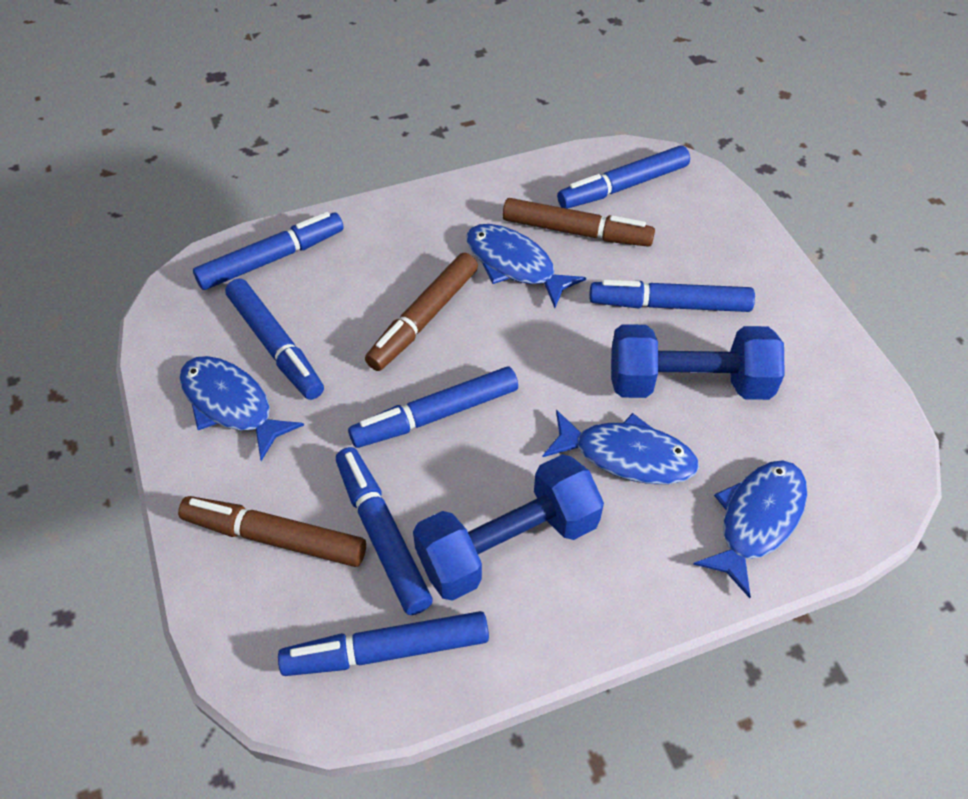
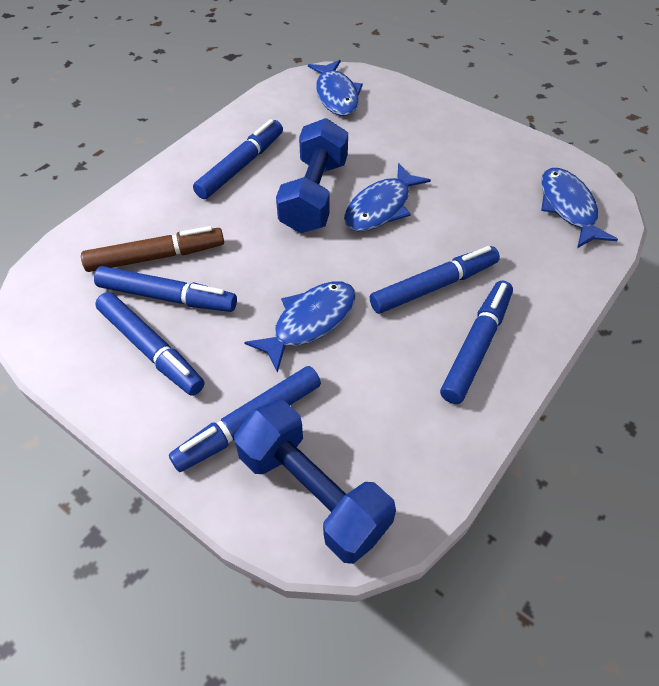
blue marker: [193,212,344,290] [225,279,324,400] [278,611,489,676] [336,447,433,615] [348,366,518,448] [557,146,690,209] [589,280,755,312] = 7 -> [94,266,237,312] [95,292,205,396] [169,366,321,472] [193,119,283,199] [370,246,500,314] [440,281,513,404] = 6
brown marker: [178,496,366,567] [365,253,478,371] [503,198,655,247] = 3 -> [81,226,224,272] = 1

